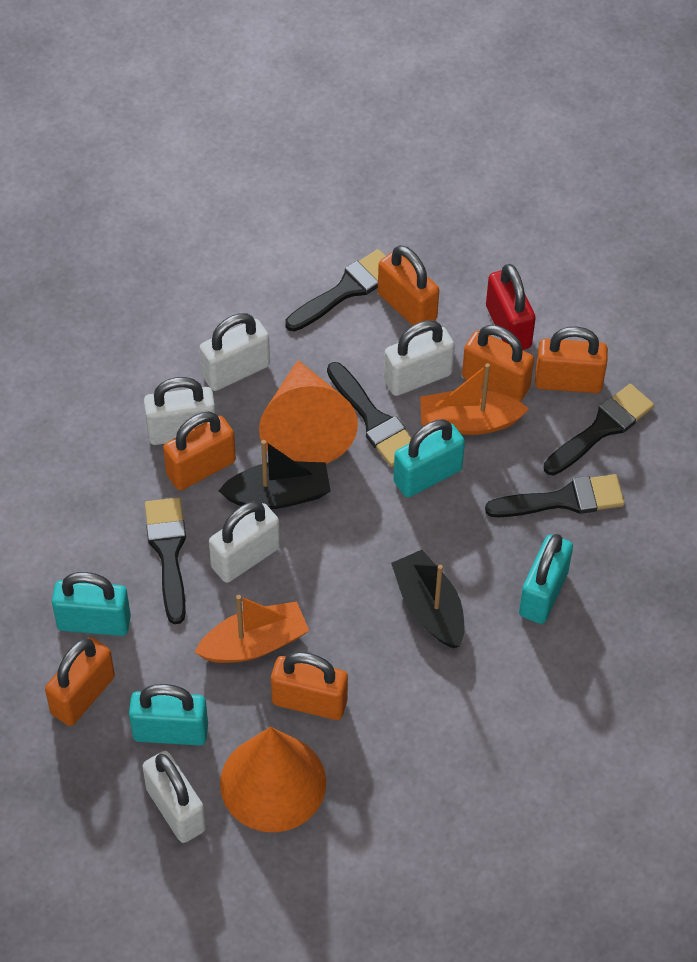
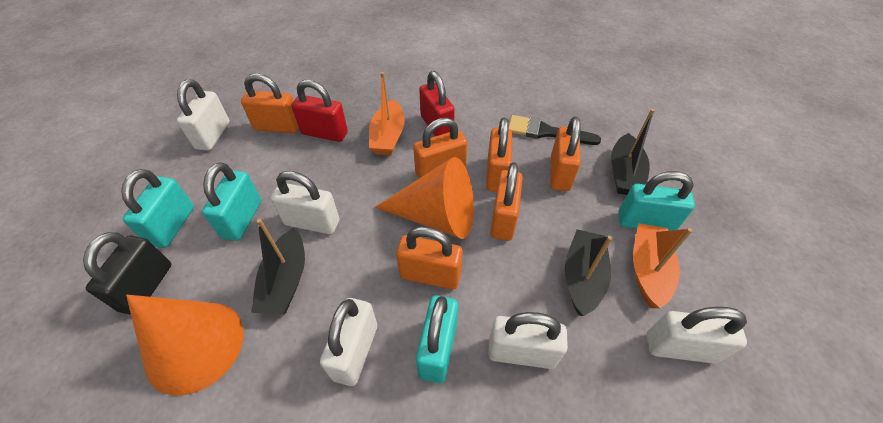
black boat: [218,440,331,509] [391,550,465,648] = 2 -> [251,219,305,314] [565,229,613,316] [611,109,655,195] = 3
black brush: [145,498,186,624] [286,249,385,332] [327,362,412,467] [485,474,625,517] [544,384,654,475] = 5 -> [509,115,601,145] = 1
black padlock: none = 0 -> [83,232,171,315] = 1
red padlock: [486,264,536,350] = 1 -> [291,80,348,142] [419,71,455,136] = 2

